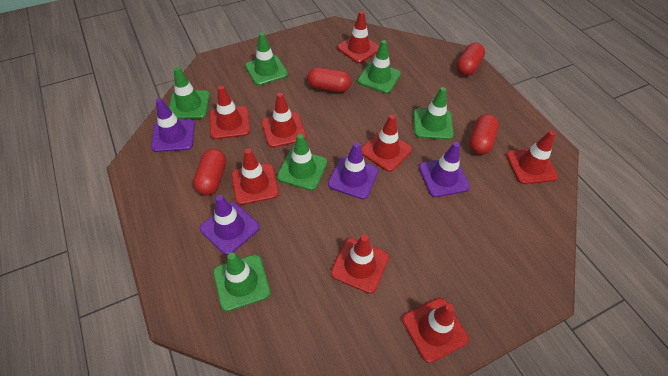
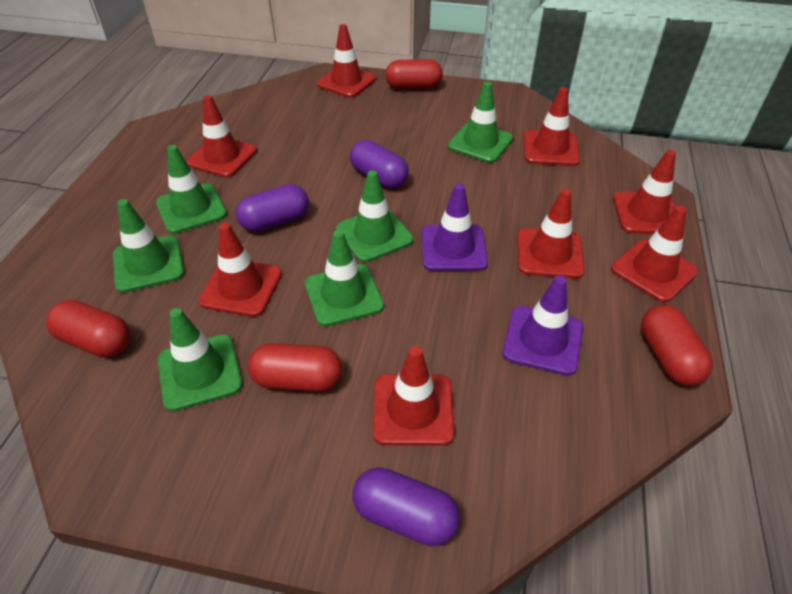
purple capsule: none = 0 -> [236,184,309,232] [350,140,409,188] [353,467,460,546] = 3
purple traffic cone: [151,98,195,152] [200,195,260,255] [328,142,379,199] [419,142,470,197] = 4 -> [421,183,488,271] [503,276,583,376] = 2

